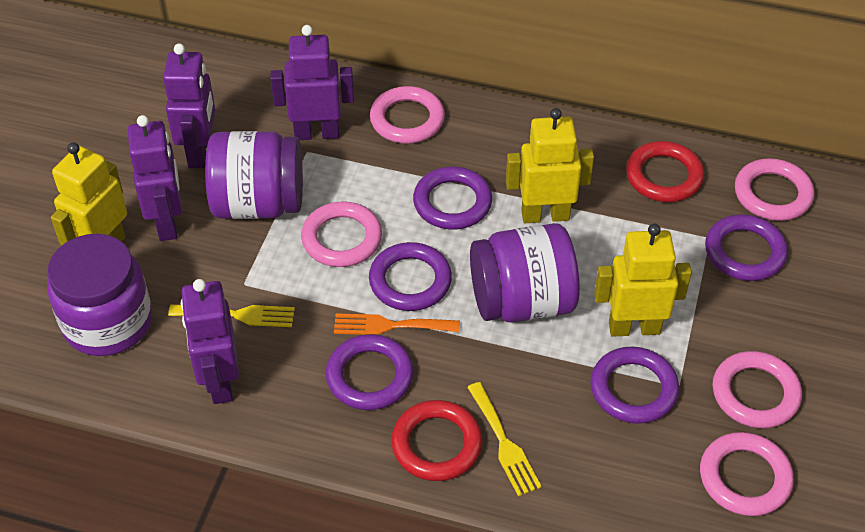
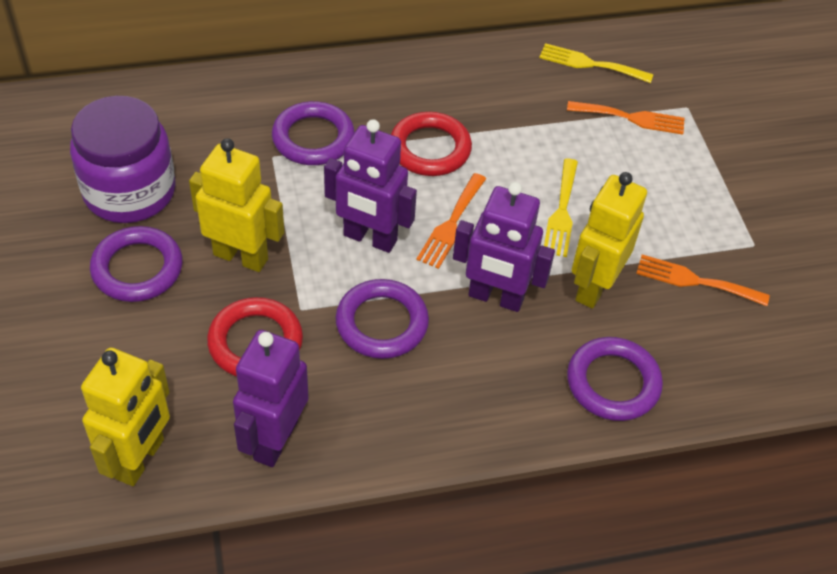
orange fork: [334,313,460,335] = 1 -> [416,173,486,269] [567,101,685,135] [636,254,770,306] = 3
pink ring: [301,202,382,267] [370,86,445,144] [700,432,794,516] [712,351,802,428] [735,158,815,221] = 5 -> none = 0
purple jar: [47,234,152,356] [205,131,303,219] [470,223,580,323] = 3 -> [70,96,176,223] = 1
purple ring: [326,334,413,410] [369,242,452,311] [413,167,492,230] [590,347,679,424] [705,214,788,281] = 5 -> [90,226,183,302] [272,101,355,165] [335,279,429,359] [567,337,663,421] = 4
purple robot: [128,115,182,241] [163,44,215,168] [181,279,239,404] [270,25,354,140] = 4 -> [233,330,309,467] [324,119,417,253] [453,182,555,312] = 3

